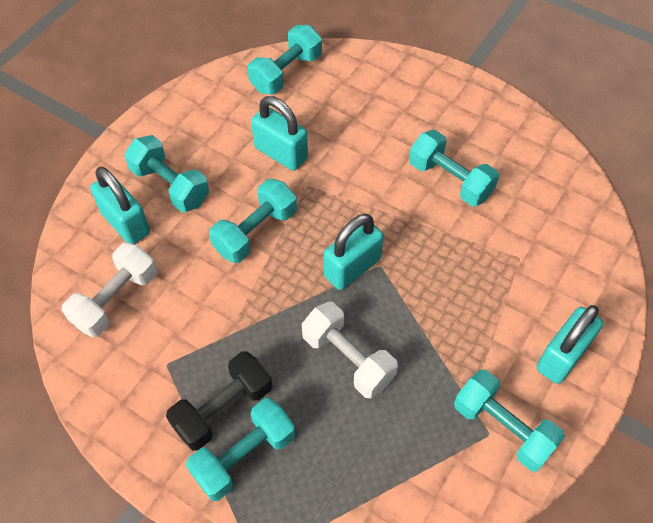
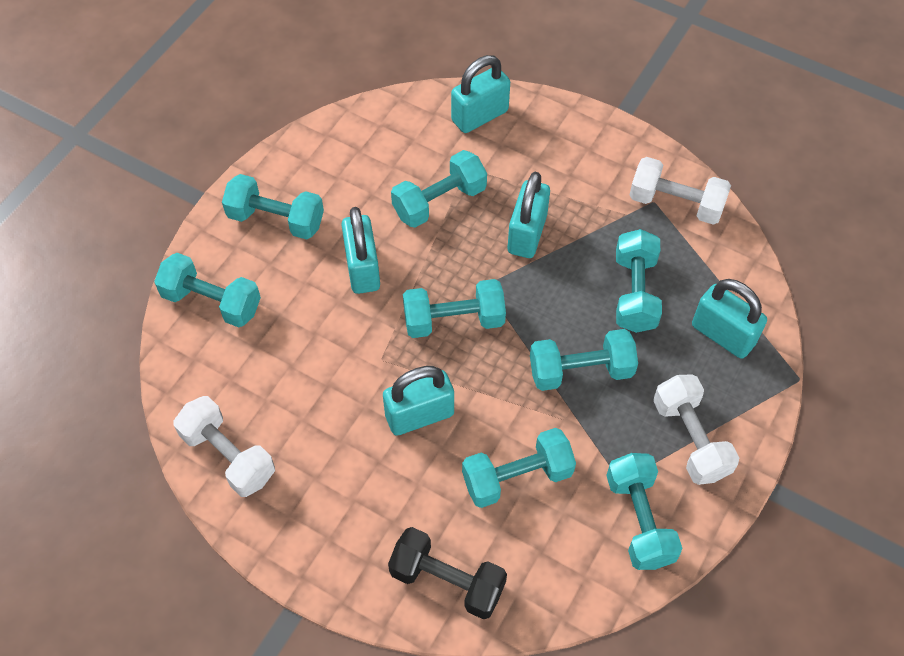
turquoise dumbbell: [124,135,209,212] [186,398,295,501] [209,179,297,263] [248,25,322,95] [409,130,499,206] [454,370,565,472] = 6 -> [154,253,261,327] [222,174,324,240] [391,150,487,228] [403,279,506,338] [462,428,576,508] [530,329,638,391] [606,453,682,570] [616,229,662,333] = 8
turquoise padlock: [90,167,150,244] [251,96,308,171] [323,214,384,290] [536,305,603,384] = 4 -> [341,207,380,294] [383,366,454,436] [451,55,510,133] [508,172,550,258] [692,279,767,359] = 5
white dumbbell: [62,243,157,337] [302,302,398,398] = 2 -> [173,396,275,497] [629,157,731,225] [653,374,739,485] = 3

